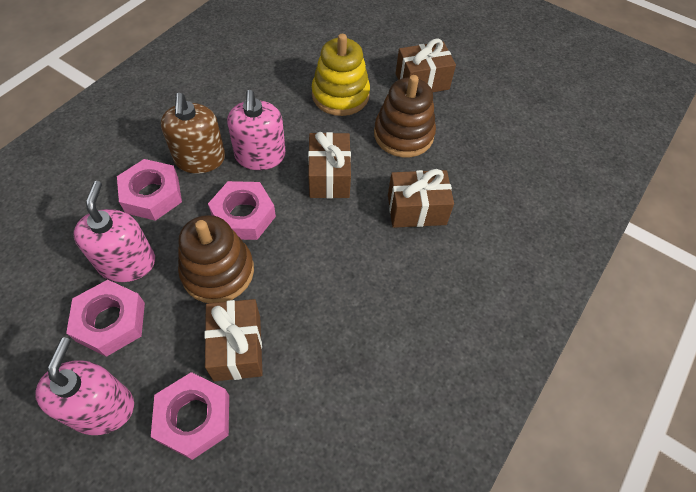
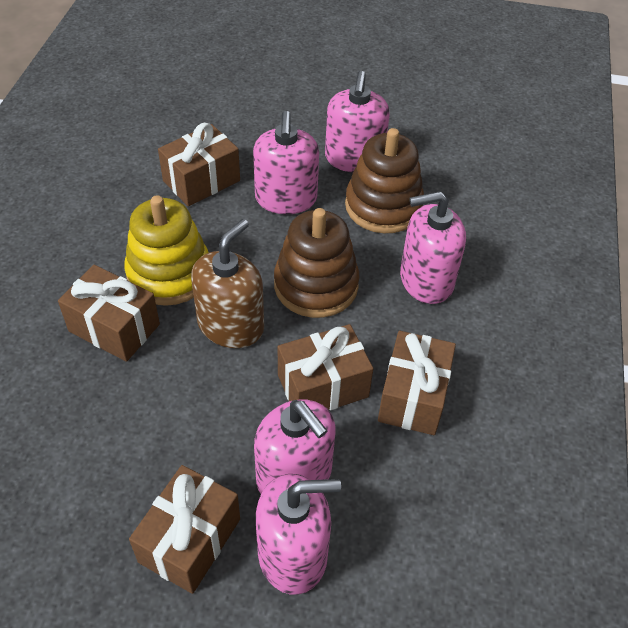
brown gift: [204,299,263,381] [308,132,351,199] [388,169,454,228] [396,39,456,92] = 4 -> [58,265,160,362] [129,465,240,594] [158,123,240,206] [278,324,373,410] [378,331,456,435] = 5
pink nut: [66,280,145,357] [117,159,182,221] [151,372,229,460] [208,181,276,240] = 4 -> none = 0
pink soap dispenser: [35,337,134,435] [73,181,155,282] [227,90,286,170] = 3 -> [253,111,319,214] [254,399,336,494] [256,474,341,595] [325,71,390,173] [400,191,466,304] = 5

